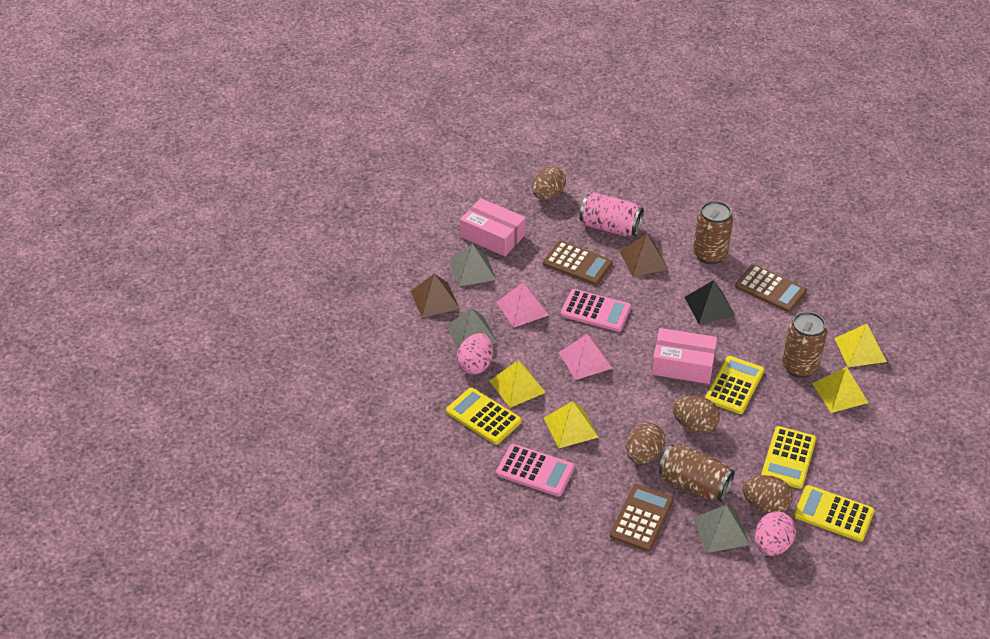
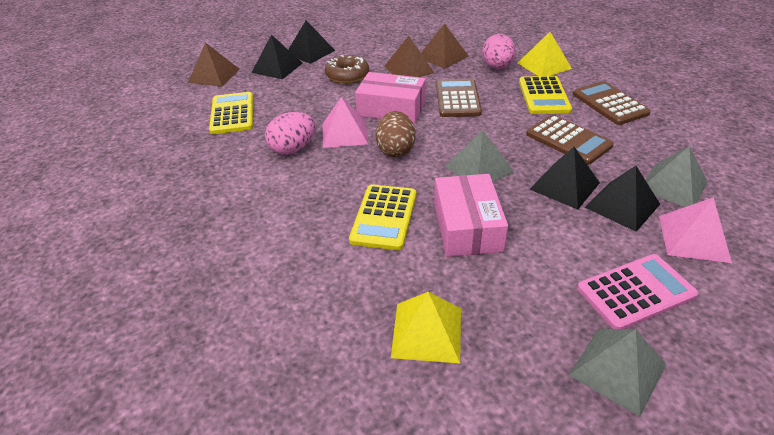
black pyramid: [684,280,735,324] = 1 -> [251,35,302,79] [288,20,335,64] [529,147,600,210] [585,166,660,232] = 4
brown can: [658,443,735,502] [693,201,733,264] [782,312,827,378] = 3 -> none = 0
brown donut: none = 0 -> [325,55,369,84] = 1
brown egg: [532,166,566,200] [626,422,666,464] [673,396,720,434] [743,475,793,514] = 4 -> [376,111,416,157] = 1
brown pyramid: [410,273,460,318] [619,234,668,277] = 2 -> [188,42,239,87] [384,36,434,77] [421,23,469,69] = 3
pink calculator: [496,444,575,497] [560,289,631,332] = 2 -> [577,254,698,329] = 1
pink can: [579,192,644,237] = 1 -> none = 0
yellow calculator: [446,387,522,445] [705,356,764,414] [761,426,816,489] [794,485,874,542] = 4 -> [209,92,253,134] [349,184,416,250] [519,76,572,114] = 3
yellow pyramid: [490,360,546,408] [544,401,599,448] [812,367,869,413] [834,324,887,367] = 4 -> [391,292,461,363] [518,32,572,76] = 2

